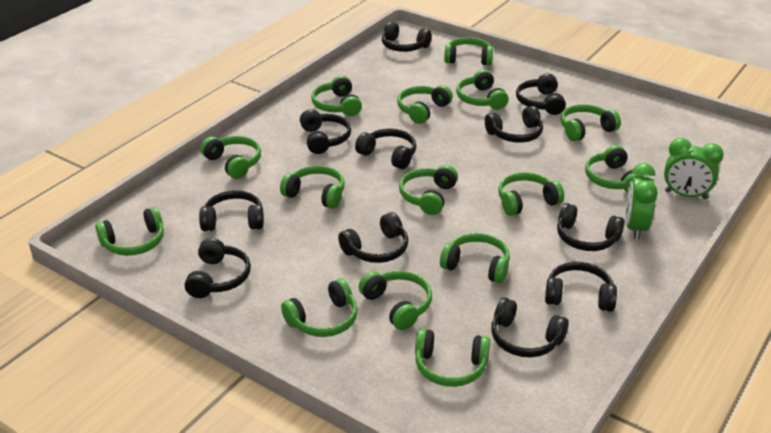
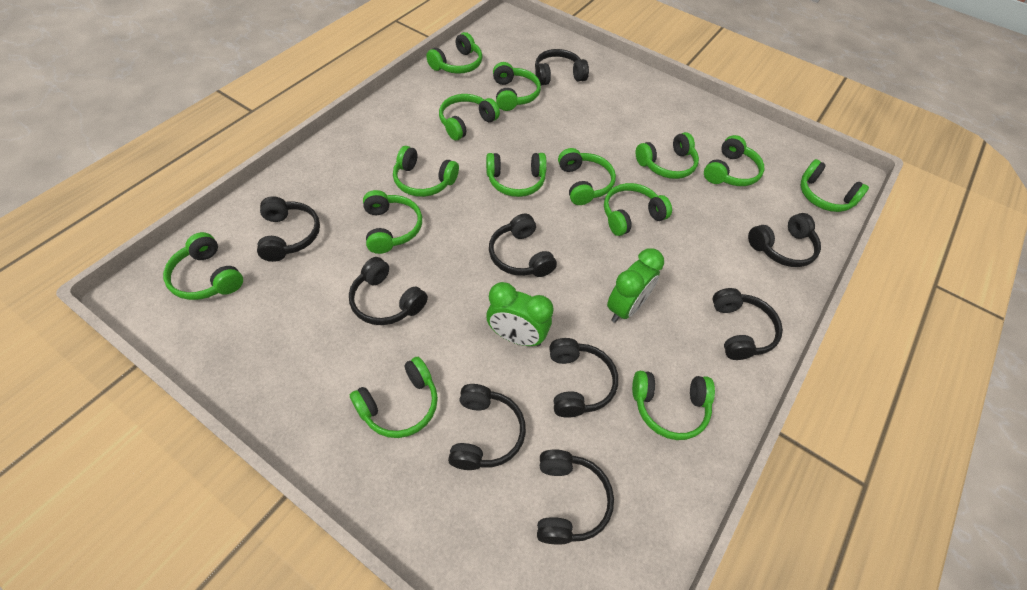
black headphones: [185,238,251,298] [199,190,264,231] [300,109,351,154] [338,212,408,263] [355,128,417,169] [382,22,432,52] [485,106,543,143] [491,298,569,357] [516,73,566,115] [545,261,617,312] [557,203,625,251] = 11 -> [257,196,320,262] [349,257,428,325] [448,384,526,470] [489,214,557,277] [535,49,589,85] [537,449,614,544] [549,338,618,418] [713,288,783,360] [748,213,821,267] = 9
green headphones: [95,207,164,256] [201,136,261,179] [280,166,345,209] [281,278,358,337] [311,75,362,116] [359,271,432,330] [397,85,453,124] [399,165,458,215] [415,329,490,387] [440,233,510,283] [444,37,493,66] [456,69,509,110] [498,172,564,216] [561,104,621,141] [585,145,645,193] = 15 -> [163,232,243,300] [350,357,438,438] [363,190,422,254] [393,146,459,197] [426,32,482,74] [439,94,500,140] [486,153,547,197] [493,62,541,111] [558,148,616,205] [604,183,672,236] [632,371,715,440] [636,132,699,179] [704,135,764,186] [801,159,869,212] = 14

